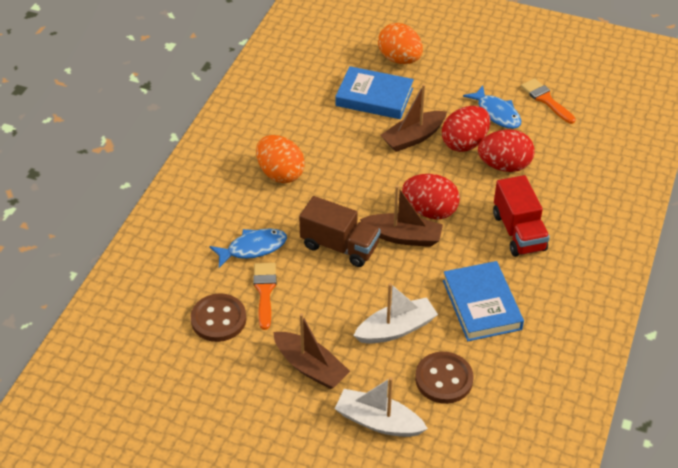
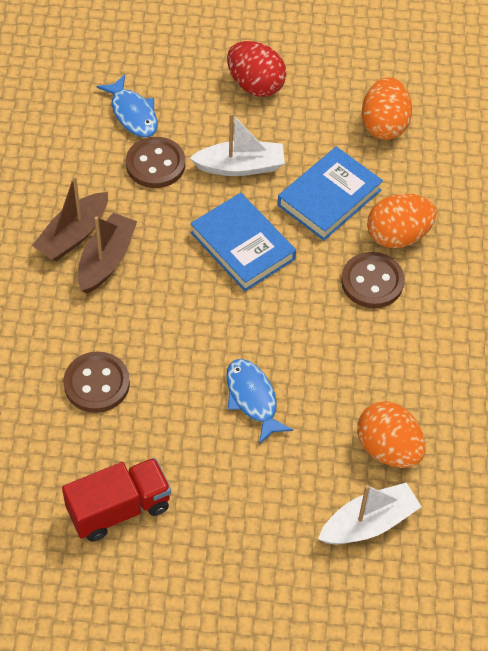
brown boat: [273,313,350,389] [360,185,443,247] [381,84,447,152] = 3 -> [32,176,108,261] [78,213,137,294] = 2
brown button: [191,293,246,342] [415,352,473,404] = 2 -> [63,352,130,413] [126,137,185,188] [341,252,404,308] = 3
brown truck: [299,196,380,267] = 1 -> none = 0
orange brush: [253,263,276,330] [521,78,576,124] = 2 -> none = 0
orange egg: [256,135,305,183] [378,23,423,64] = 2 -> [357,401,426,468] [362,77,412,140] [367,194,437,248] = 3
red egg: [402,174,460,220] [442,106,490,152] [478,130,535,172] = 3 -> [227,41,286,97] = 1

